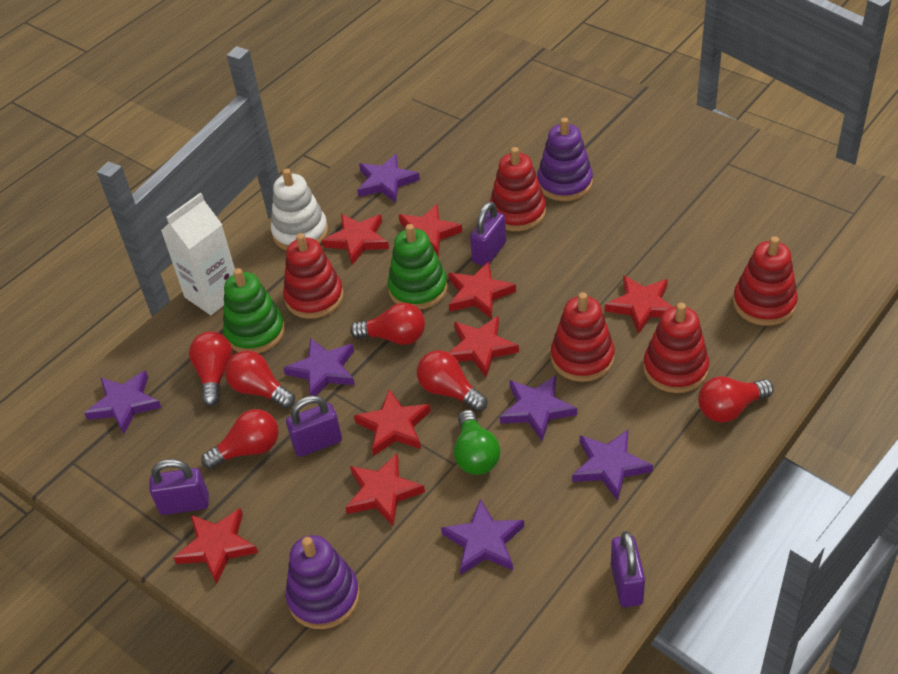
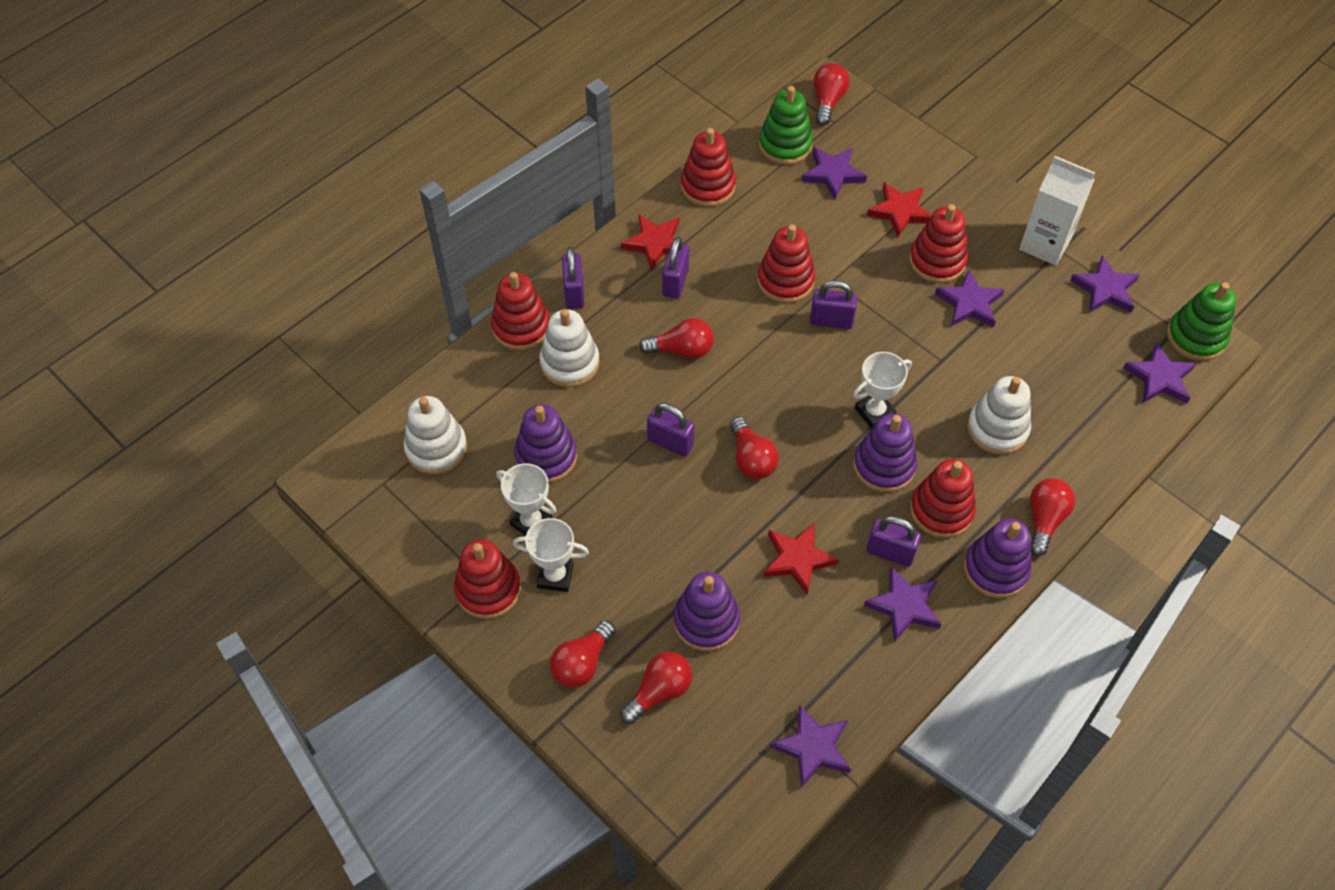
green light bulb: [454,410,500,475] = 1 -> none = 0
purple padlock: [149,459,209,515] [286,396,342,457] [470,202,506,266] [611,531,645,607] = 4 -> [562,247,585,309] [647,403,694,457] [662,237,689,299] [810,280,857,329] [866,516,921,567] = 5
purple stacking toy: [286,535,360,629] [537,118,593,201] = 2 -> [514,404,577,483] [673,572,740,651] [853,414,917,492] [964,519,1032,598] = 4
red stacking toy: [283,233,344,319] [490,147,546,231] [551,292,615,382] [643,303,709,393] [733,236,798,326] = 5 -> [454,539,521,619] [491,272,550,351] [681,128,736,207] [757,224,815,303] [909,204,968,283] [910,459,976,538] = 6
red star: [173,508,258,584] [322,214,389,265] [345,454,425,526] [354,389,431,456] [399,204,462,256] [448,261,516,319] [449,316,519,377] [605,275,673,334] = 8 -> [621,214,679,271] [763,523,839,595] [867,182,932,237] = 3
white stacking toy: [271,169,328,250] = 1 -> [404,396,467,475] [539,309,600,387] [967,376,1031,455] = 3
white trophy: none = 0 -> [496,463,557,536] [513,518,589,592] [853,352,912,429] = 3

